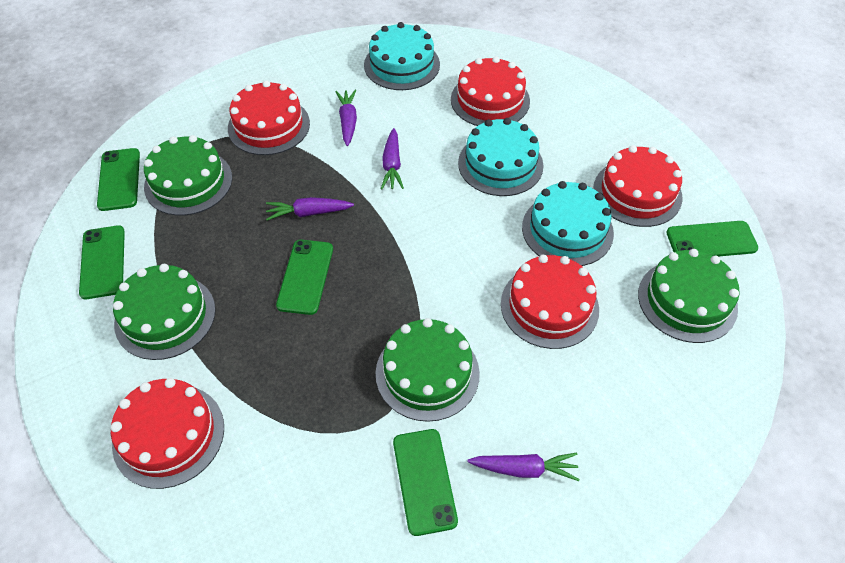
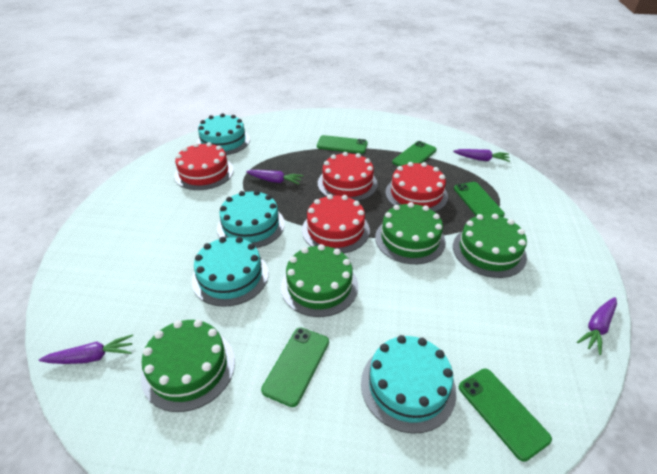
red cake: [110,378,224,489] [228,81,310,155] [451,56,530,126] [501,254,599,349] [593,145,682,227] = 5 -> [174,142,234,190] [302,194,370,253] [318,152,378,201] [385,162,448,212] = 4
turquoise cake: [364,22,440,90] [458,118,544,196] [522,181,614,266] = 3 -> [192,237,269,307] [197,113,250,155] [217,190,285,248] [361,335,456,433] = 4

